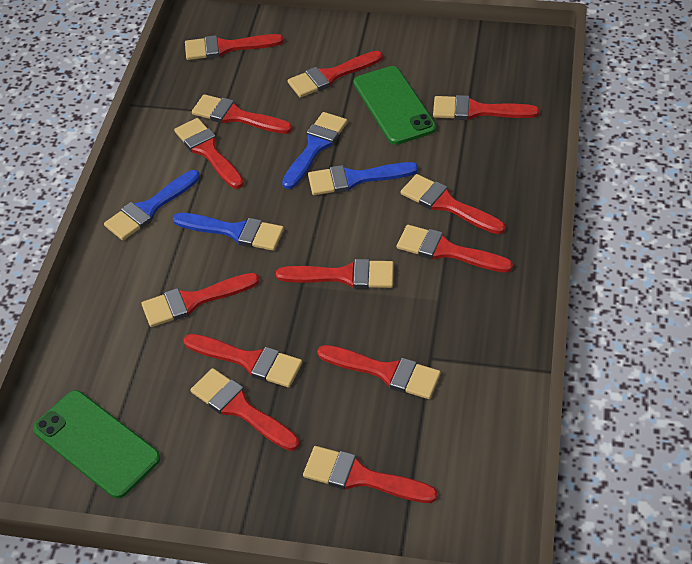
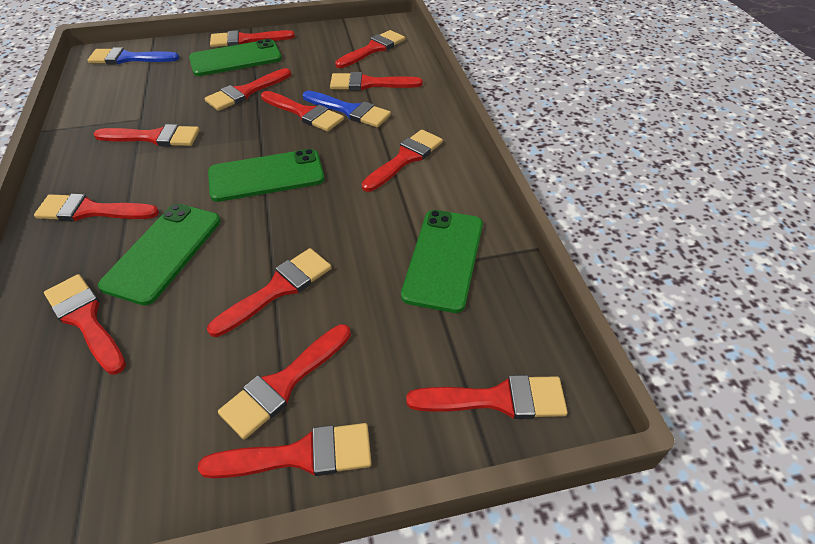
blue brush: [104,170,200,240] [173,213,284,251] [282,112,348,189] [308,162,418,195] = 4 -> [88,47,179,64] [303,91,391,128] = 2
green phone: [33,390,161,499] [354,66,436,145] = 2 -> [98,204,221,305] [189,39,282,76] [208,149,325,202] [401,210,483,313] = 4

